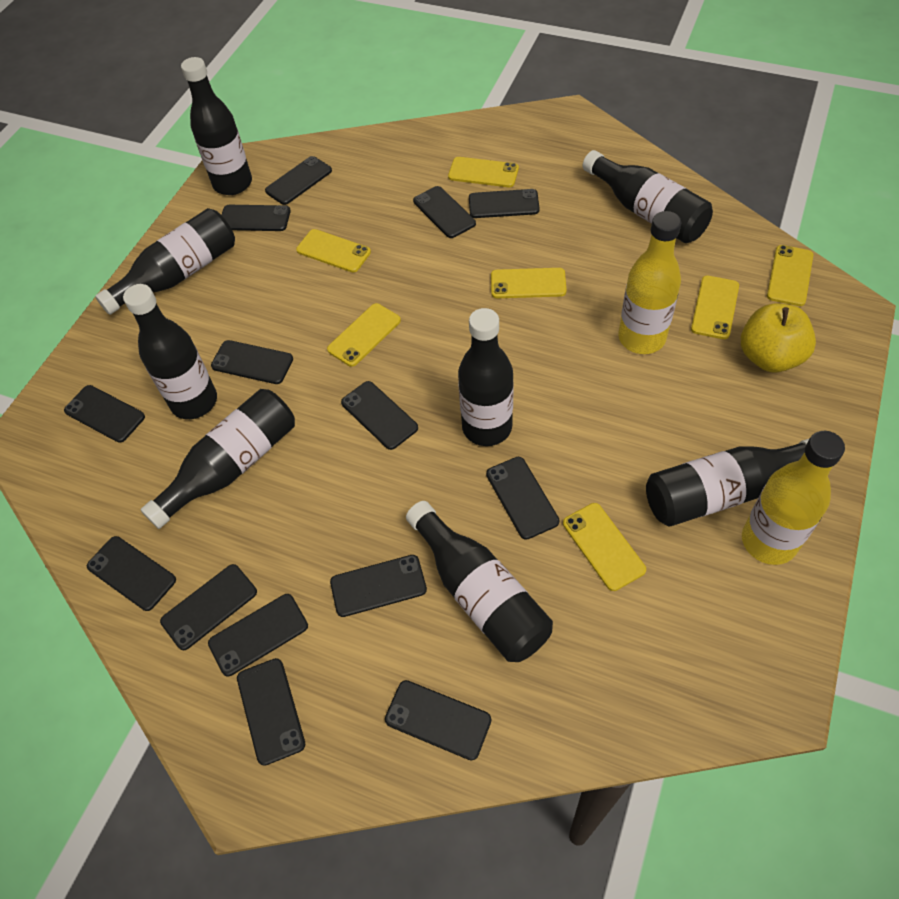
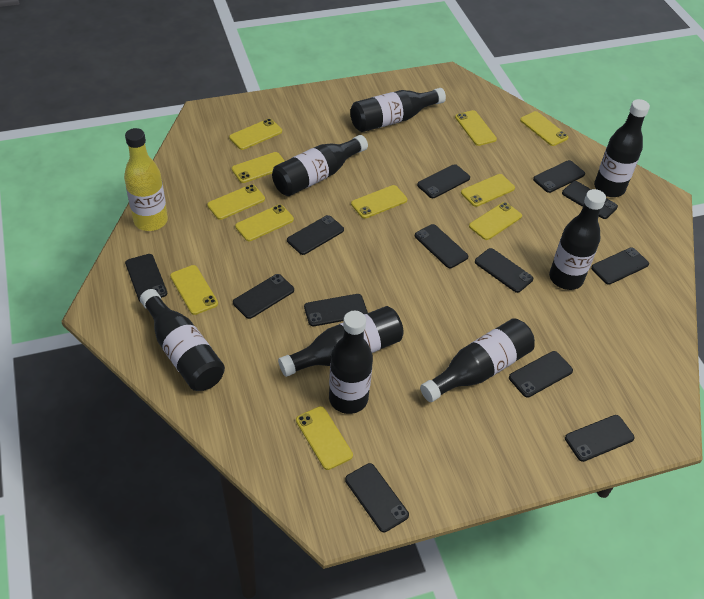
black phone: [64,385,145,443] [87,536,176,611] [160,564,257,650] [208,594,308,676] [211,340,293,384] [222,205,291,231] [237,658,305,766] [265,156,332,205] [330,555,427,617] [341,381,418,450] [385,680,491,761] [413,186,476,238] [469,189,540,218] [486,457,559,540] = 14 -> [125,254,167,302] [233,274,294,319] [287,215,344,255] [304,294,368,326] [345,463,409,532] [415,224,468,268] [417,164,470,198] [475,248,533,293] [509,351,573,398] [533,160,585,193] [562,181,618,219] [565,415,635,462] [591,248,649,285] = 13
yellow apple: [741,303,816,373] = 1 -> none = 0
yellow bottle: [618,211,681,354] [742,431,845,565] = 2 -> [124,128,168,231] = 1
yellow phone: [296,229,371,272] [327,303,401,367] [448,157,519,187] [491,268,567,298] [563,503,646,591] [691,276,739,339] [767,245,813,306] = 7 -> [170,265,218,315] [207,184,265,220] [229,119,282,150] [232,152,285,183] [235,204,294,241] [296,406,353,470] [351,185,407,219] [455,110,497,146] [461,174,515,207] [469,202,522,240] [520,111,568,146] = 11

